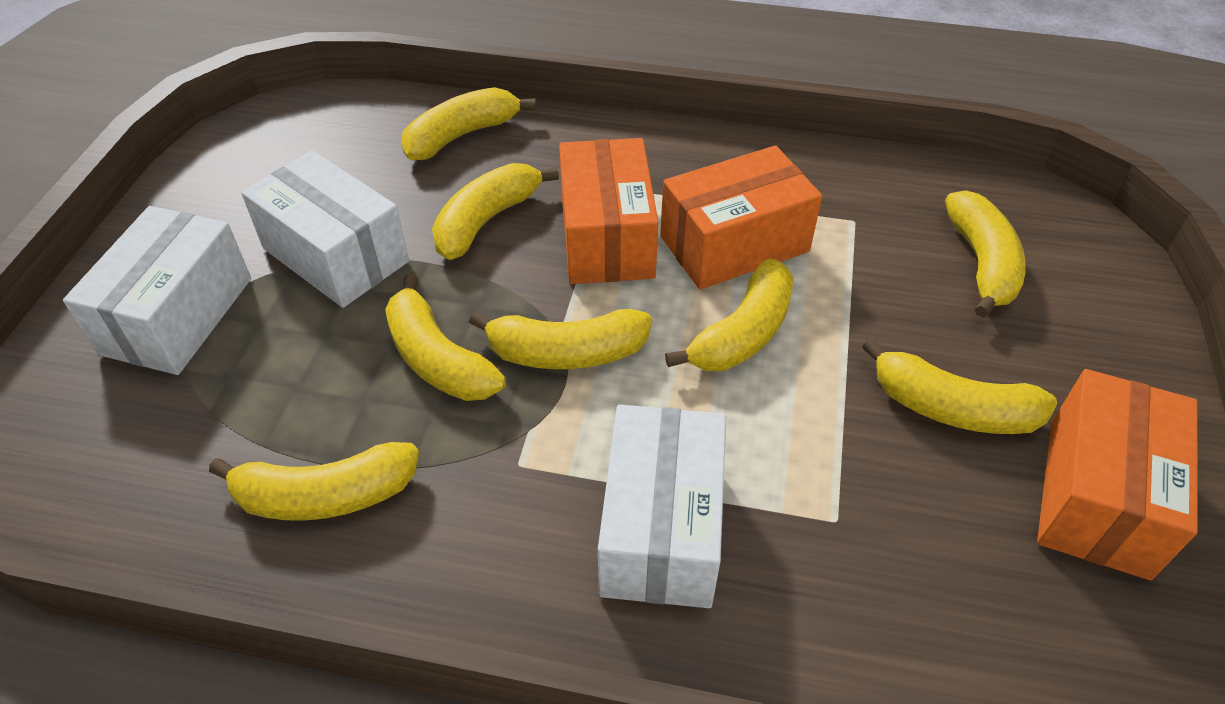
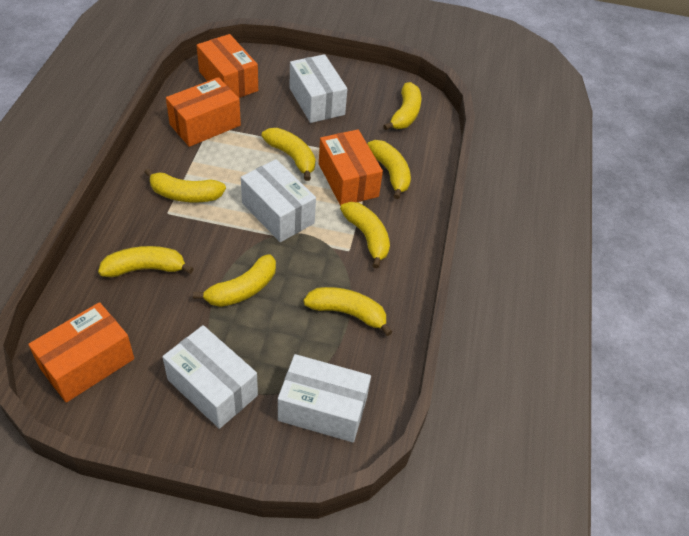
orange box: [559,138,658,284] [660,146,822,289] [1037,369,1198,580] = 3 -> [28,302,134,402] [166,77,241,147] [197,34,258,98] [319,129,383,206] = 4
white box: [63,206,251,375] [241,150,409,308] [598,405,726,608] = 3 -> [162,325,258,429] [241,159,316,242] [278,354,371,442] [289,54,347,123] = 4

